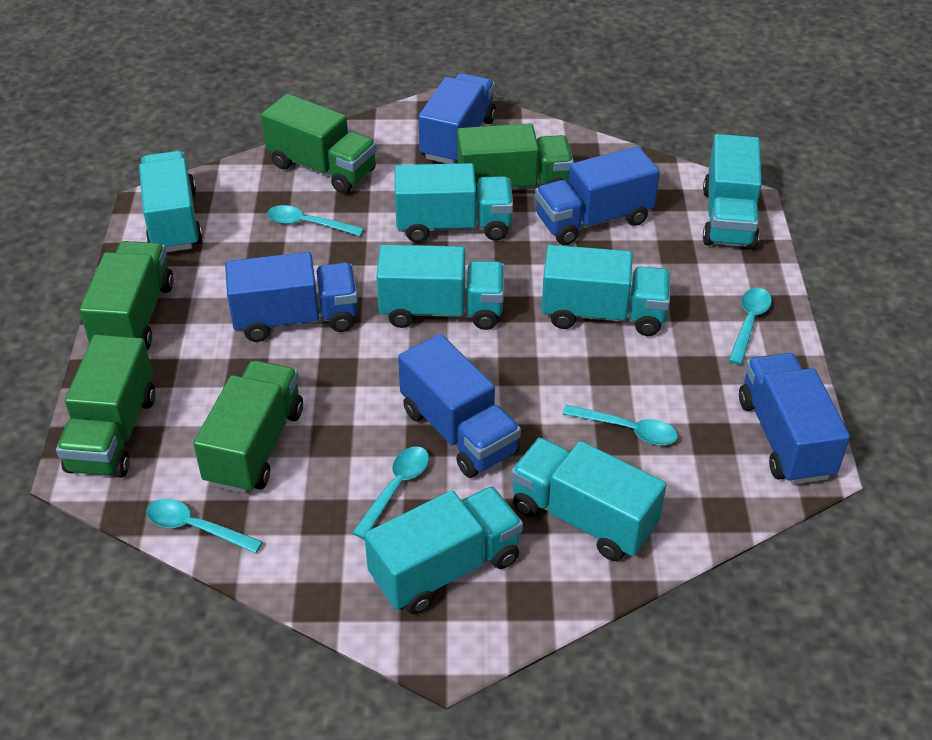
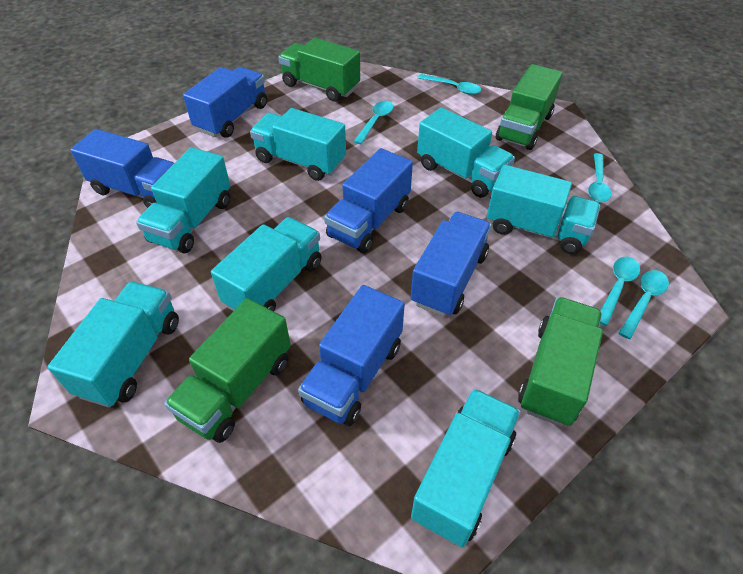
green truck: [56,335,155,478] [79,241,174,350] [193,361,303,494] [261,94,377,194] [457,123,574,202] = 5 -> [164,298,291,443] [278,38,360,101] [496,64,563,150] [518,297,603,426] = 4

